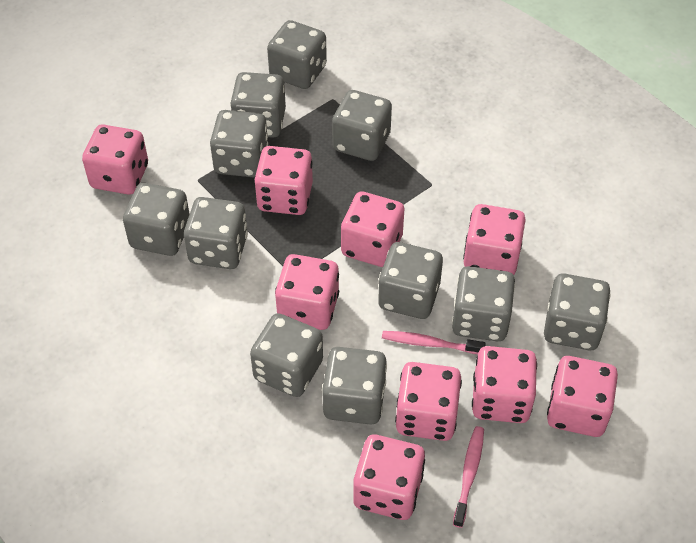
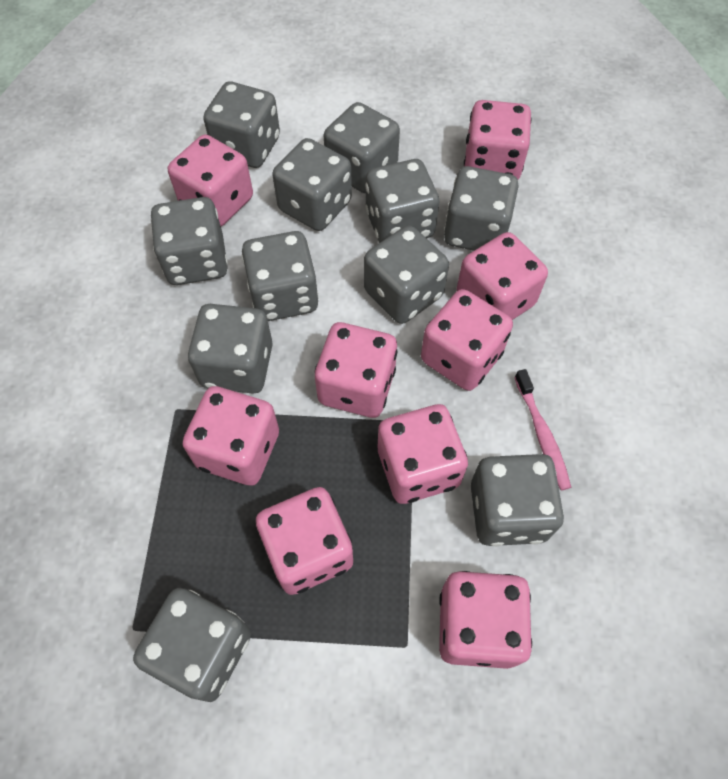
pink toothbrush: [382,331,486,354] [453,426,484,528] = 2 -> [514,369,571,491] = 1

